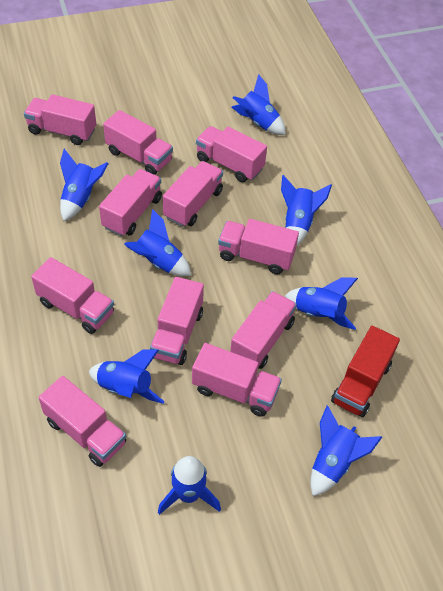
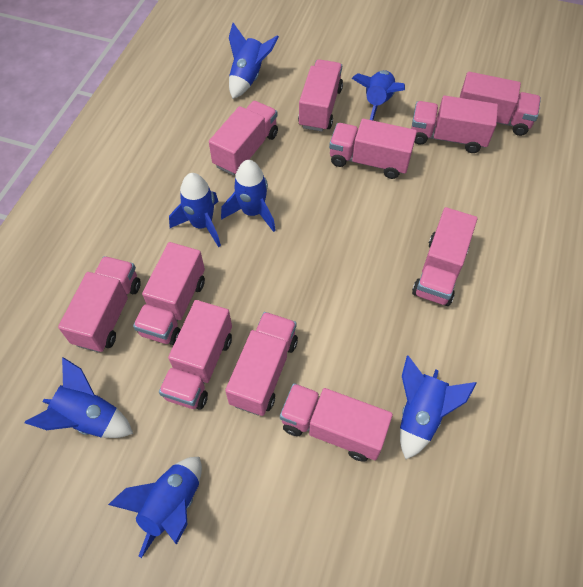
blue rocket: [60,149,109,221] [89,350,165,404] [125,209,191,276] [158,456,221,515] [231,74,286,135] [281,175,332,245] [285,277,358,330] [310,405,382,496] = 8 -> [25,357,133,438] [108,457,202,558] [169,173,221,247] [221,160,276,232] [229,23,279,99] [351,70,405,120] [400,355,477,459] = 7
red truck: [331,326,400,417] = 1 -> none = 0

